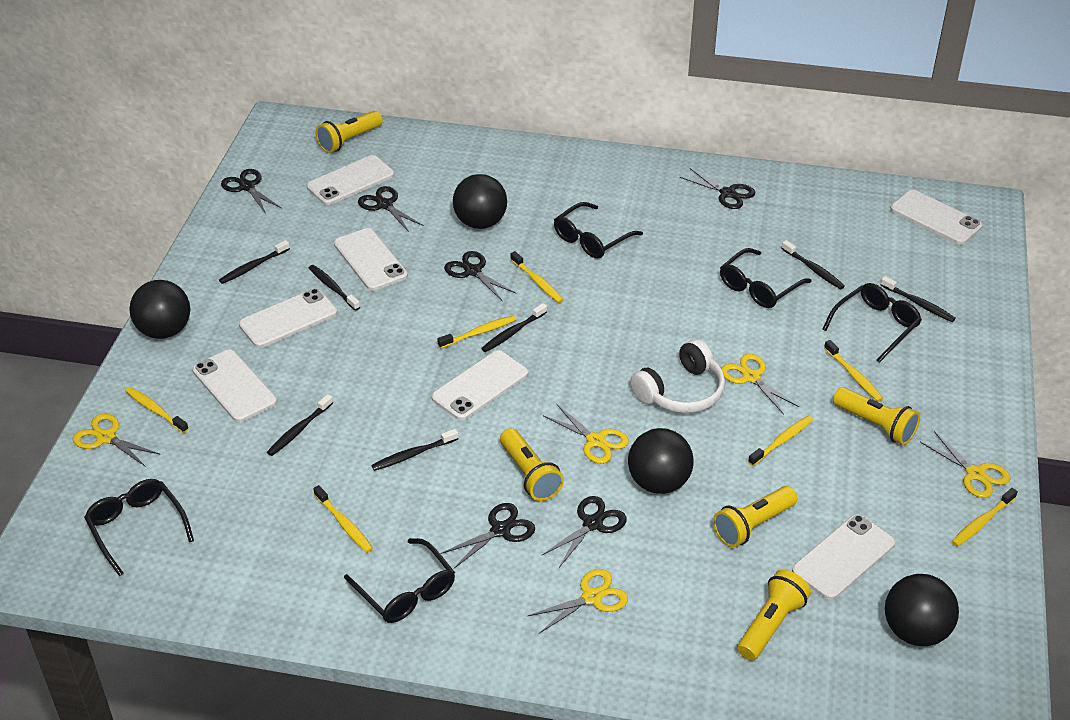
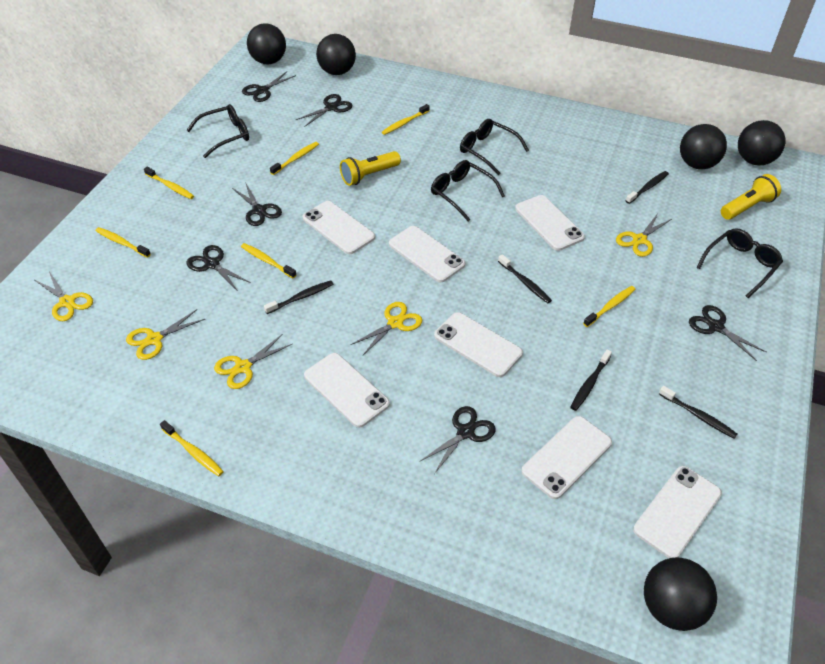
black ball: [129,280,190,339] [453,174,507,229] [628,428,693,494] [885,574,959,646] = 4 -> [247,23,286,64] [316,34,356,75] [644,557,717,631] [680,124,727,169] [738,120,785,166] = 5
black glasses: [84,479,194,576] [344,538,455,623] [554,202,643,259] [720,248,812,308] [823,283,922,363] = 5 -> [187,104,249,158] [431,160,505,222] [460,119,529,175] [696,228,783,298] = 4
black toothbrush: [219,240,290,284] [267,394,333,456] [309,265,360,311] [371,429,458,471] [481,303,547,352] [781,240,845,289] [881,276,956,322] = 7 -> [264,280,333,314] [498,254,552,303] [570,349,612,411] [626,171,669,204] [659,386,737,439] = 5
white headphones: [630,339,725,413] = 1 -> none = 0
yellow flashlight: [316,111,383,153] [500,428,564,501] [713,486,797,547] [737,570,811,661] [833,387,920,445] = 5 -> [340,151,401,186] [721,174,781,220] = 2

